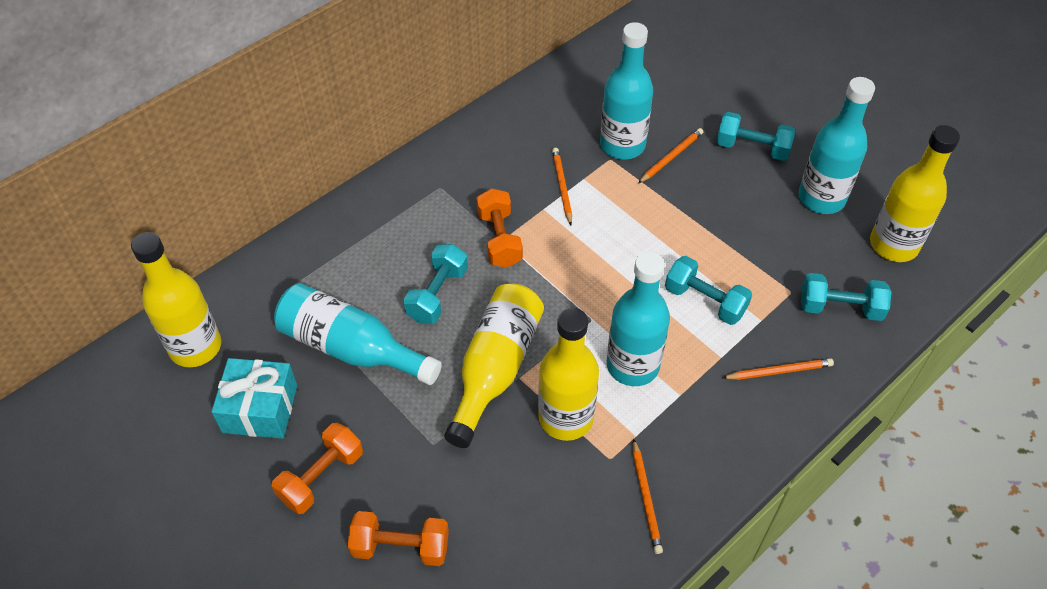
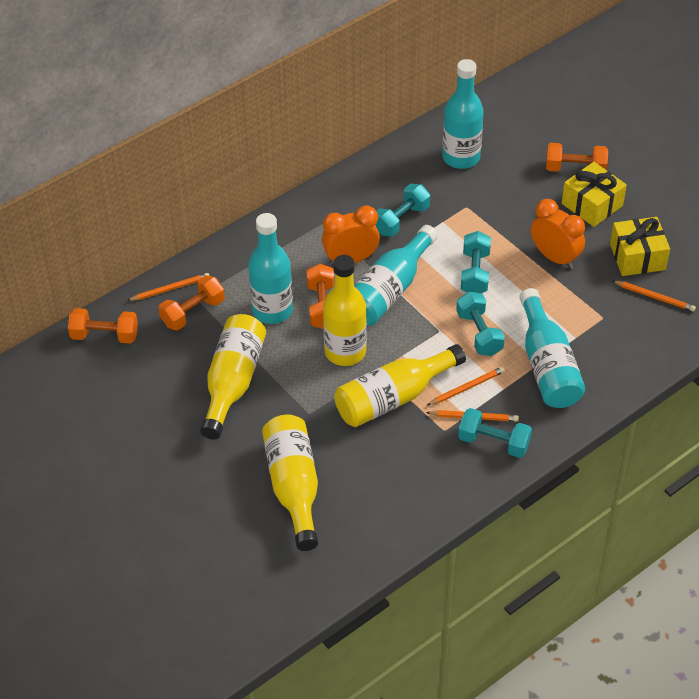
orange clock: none = 0 -> [322,206,380,265] [531,199,585,269] = 2
orange dumbbell: [272,423,363,514] [348,511,449,566] [477,188,523,268] = 3 -> [68,308,138,344] [159,275,225,330] [306,264,334,329] [546,143,608,172] = 4
turquoise gift: [211,358,297,439] = 1 -> none = 0
yellow gift: none = 0 -> [562,162,627,227] [610,217,670,276] = 2

